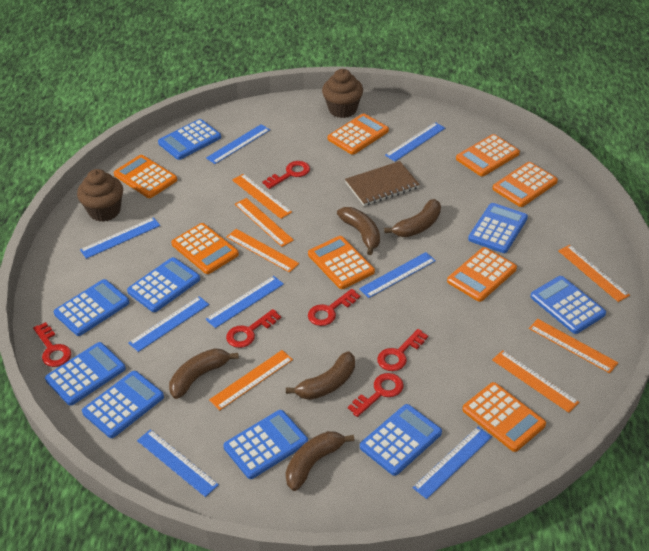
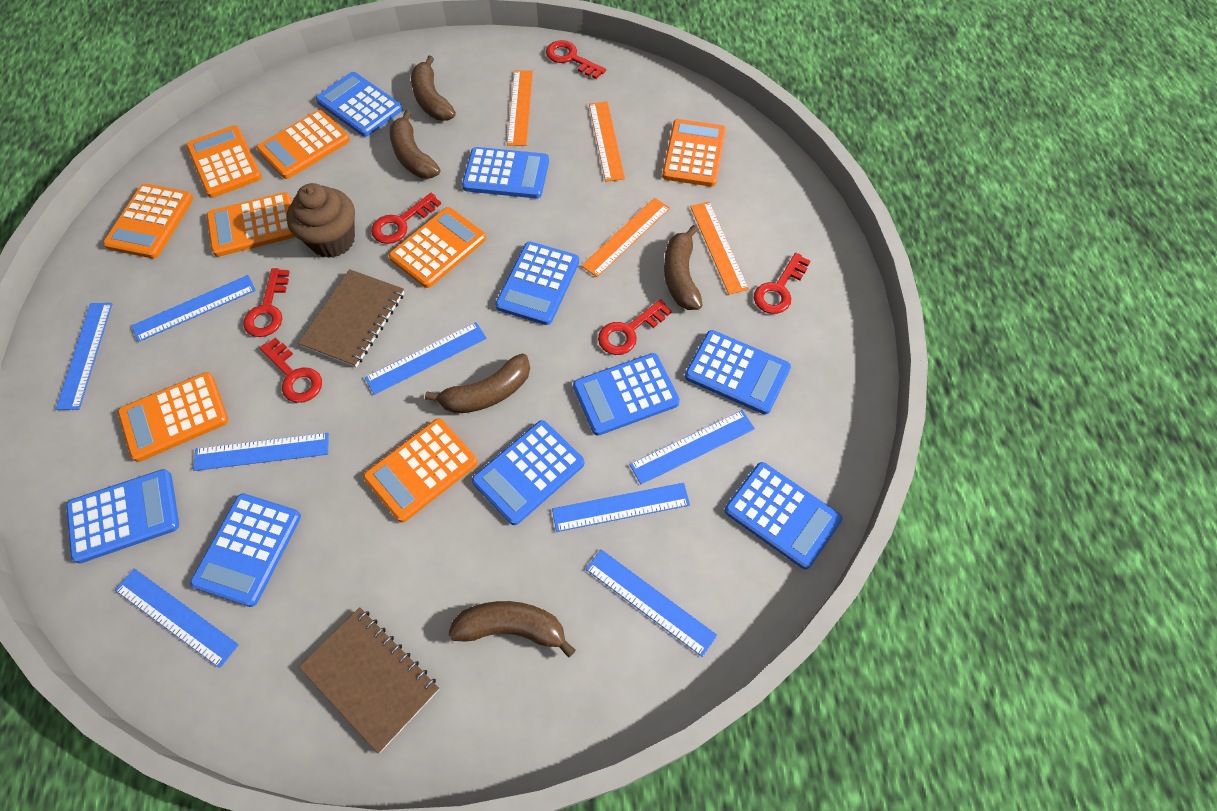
brown cupcake: [77,169,123,222] [322,69,363,118] = 2 -> [286,183,355,258] = 1
brown notebook: [345,161,420,206] = 1 -> [298,269,404,367] [299,607,439,753] = 2
orange ruler: [209,350,293,410] [226,229,299,273] [232,174,292,219] [235,198,294,247] [492,350,579,413] [529,319,618,373] [558,245,630,302] = 7 -> [507,70,533,146] [581,198,670,277] [589,101,625,182] [690,202,749,295] = 4

